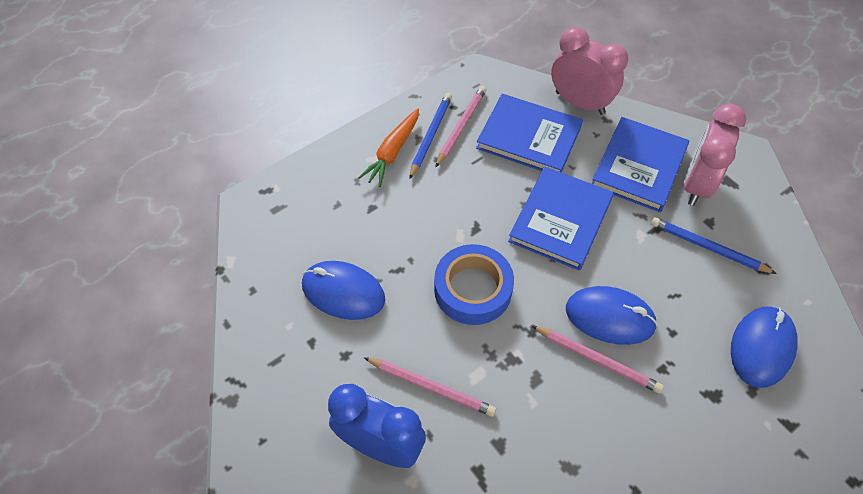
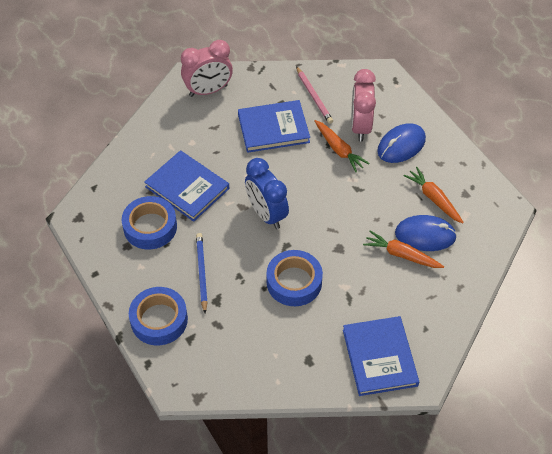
blue mouse: [302,261,385,320] [566,286,658,345] [731,306,798,388] = 3 -> [377,123,426,163] [395,215,457,251] = 2
blue pencil: [409,93,452,179] [651,217,777,274] = 2 -> [196,233,208,313] = 1
blue tape: [434,244,514,325] = 1 -> [122,196,177,249] [129,287,188,345] [266,250,323,306] = 3
orange carrot: [358,108,419,187] = 1 -> [314,120,370,172] [363,231,444,268] [403,167,464,224] = 3
pink pencil: [364,357,496,417] [435,86,487,168] [531,325,664,394] = 3 -> [296,66,333,124] = 1

